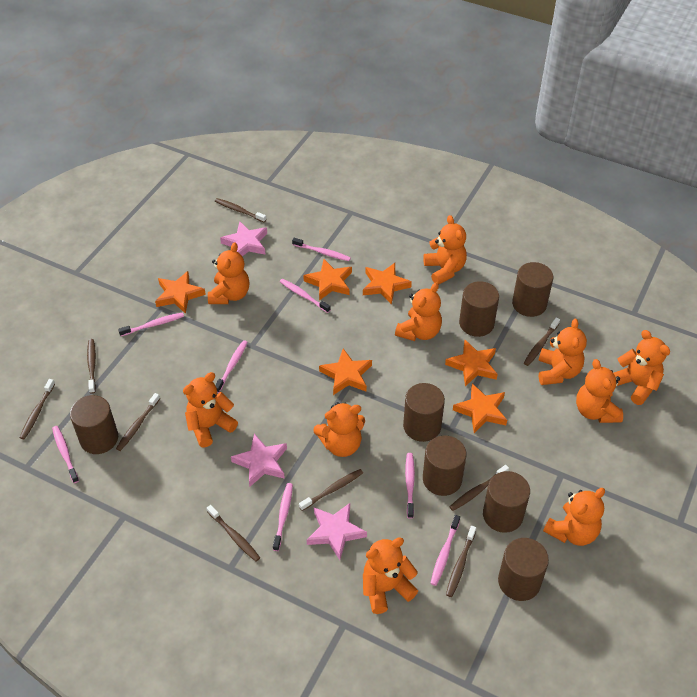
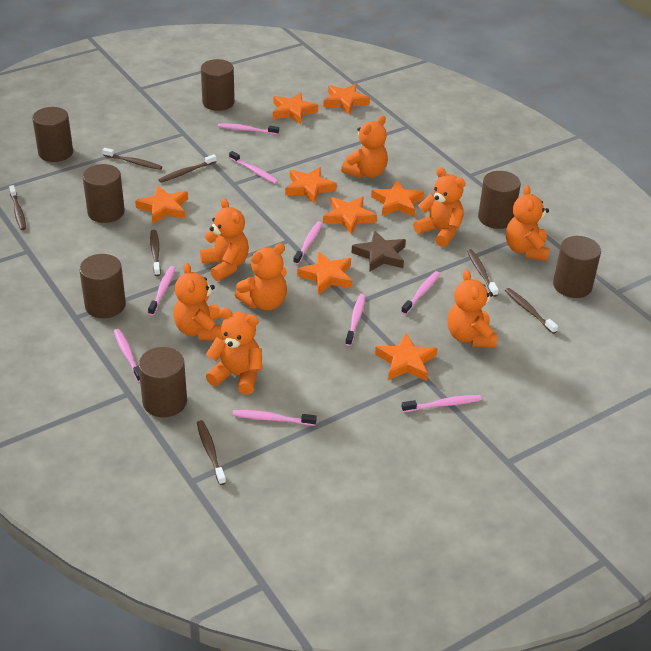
brown star: none = 0 -> [351,231,406,272] = 1
brown toothbrush: [20,379,55,439] [87,339,96,394] [116,393,160,451] [207,505,260,562] [215,198,266,222] [299,469,363,511] [446,526,476,597] [449,465,509,511] [524,317,560,366] = 9 -> [9,185,26,230] [102,148,162,170] [150,230,161,276] [158,154,217,183] [197,420,226,485] [467,249,499,297] [505,288,558,334] = 7
orange star: [155,271,206,314] [303,259,352,301] [319,348,372,395] [363,263,412,305] [445,340,498,386] [453,383,507,433] = 6 -> [135,186,188,224] [273,92,318,124] [285,167,337,204] [297,251,352,295] [323,84,370,115] [323,197,377,235] [371,180,424,217] [375,333,437,381] = 8
orange teddy bear: [183,372,238,448] [208,242,250,304] [313,402,365,457] [363,537,418,614] [395,283,442,341] [423,215,467,285] [538,319,587,385] [543,488,605,546] [576,359,623,423] [614,330,670,405] = 10 -> [173,263,224,341] [200,198,249,281] [206,308,262,395] [235,243,287,311] [341,115,388,178] [413,167,465,247] [447,270,497,348] [506,185,550,261] = 8
pink star: [220,221,267,256] [231,434,287,487] [307,503,367,560] = 3 -> none = 0
pink toothbrush: [52,426,79,483] [118,312,184,336] [215,340,248,393] [273,483,293,551] [280,279,331,313] [292,238,351,261] [405,453,415,519] [430,515,460,586] = 8 -> [114,329,140,382] [148,266,175,316] [218,123,279,135] [229,151,278,184] [233,410,317,426] [293,222,322,265] [345,294,365,346] [401,271,440,315] [402,395,482,412] = 9

